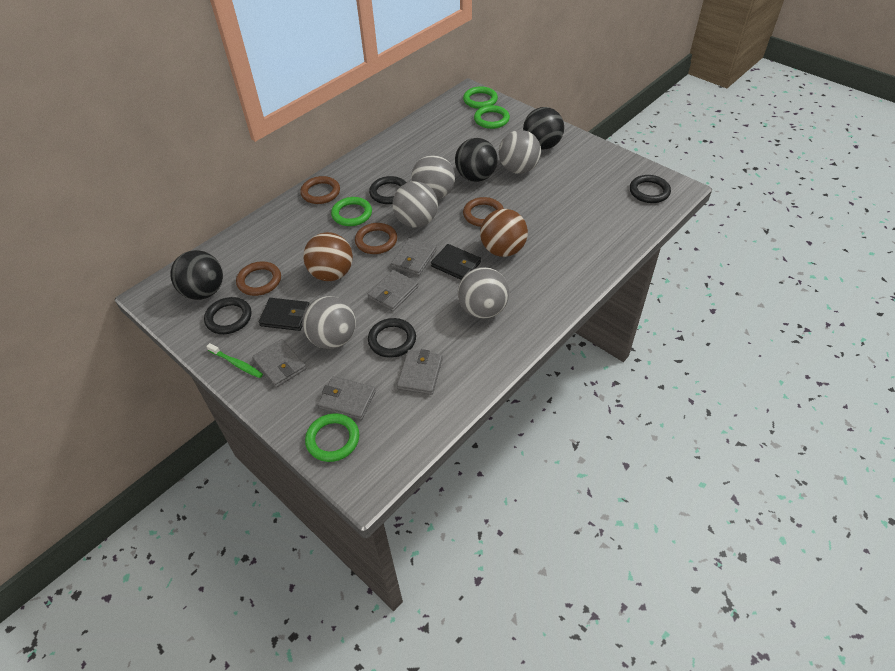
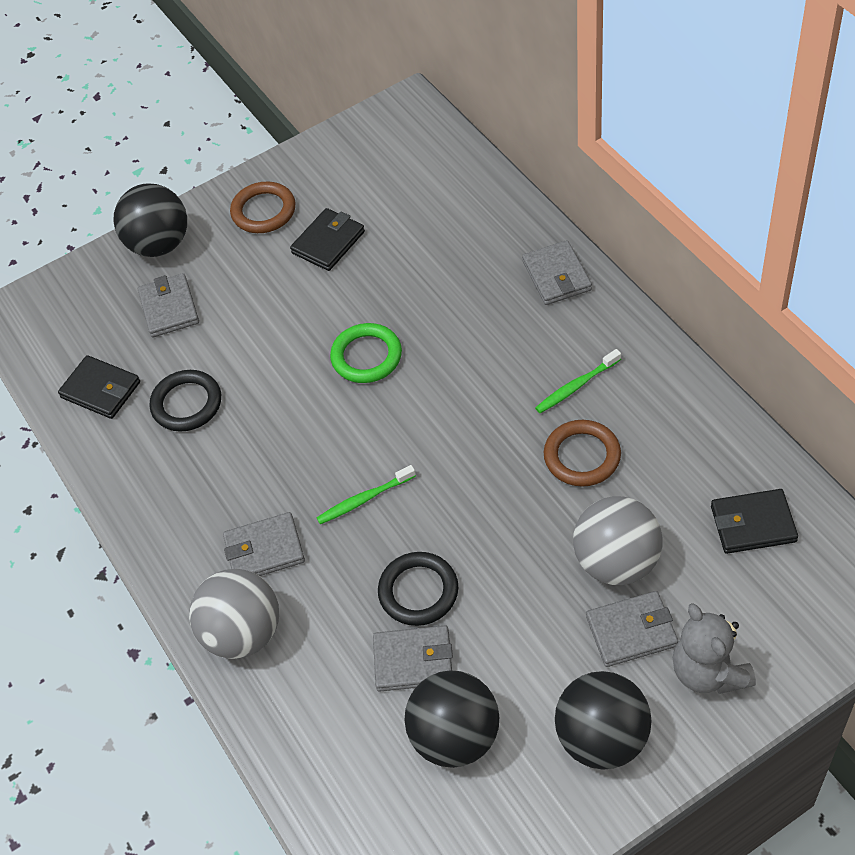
black ring: [204,297,251,334] [368,318,416,358] [369,176,406,204] [630,175,671,203] = 4 -> [150,370,221,432] [378,552,458,626] = 2
black wallet: [259,298,309,331] [431,244,481,280] = 2 -> [58,355,140,419] [290,208,365,271] [711,489,798,554] = 3
brown ball: [303,232,353,281] [480,209,528,257] = 2 -> none = 0
brown ring: [236,261,281,296] [300,176,340,204] [355,223,397,254] [463,197,504,227] = 4 -> [230,181,296,233] [544,420,621,487] = 2
green ring: [305,413,359,462] [331,197,372,226] [463,86,498,109] [474,105,510,129] = 4 -> [330,323,402,383] = 1
green toothbrush: [206,343,263,378] = 1 -> [317,465,416,524] [535,349,621,413] = 2
grey ball: [302,296,356,349] [392,181,438,227] [412,155,455,199] [458,267,509,319] [499,130,541,174] = 5 -> [189,569,279,659] [573,496,663,585] = 2
grey teddy bear: none = 0 -> [673,603,756,694] = 1

